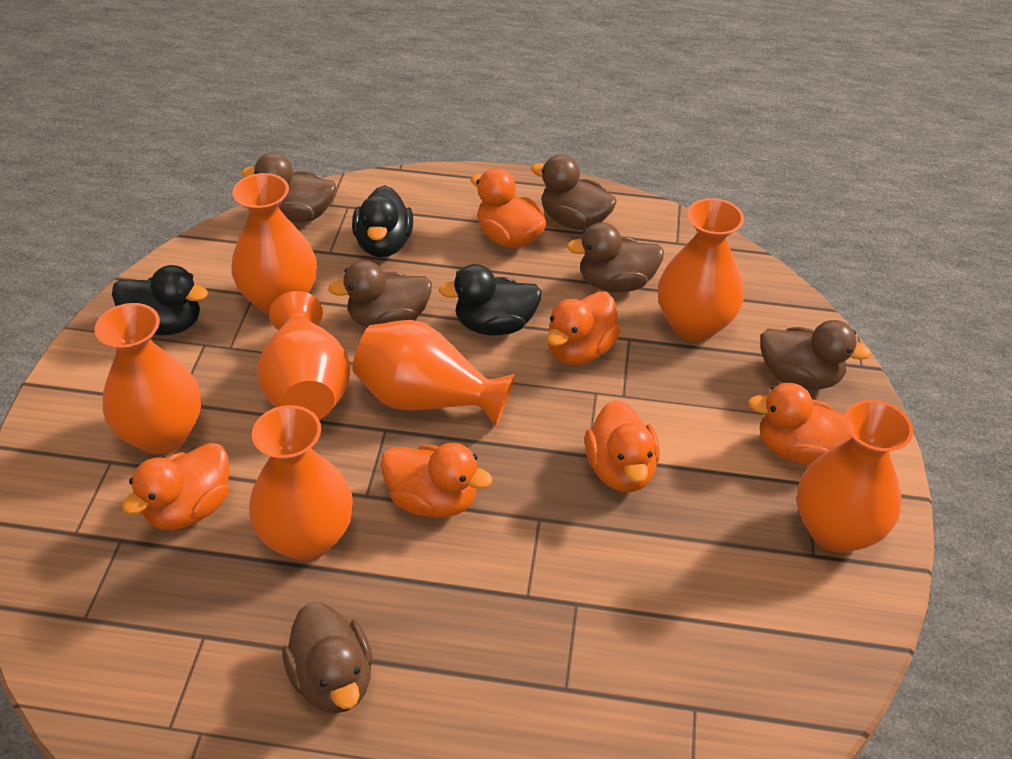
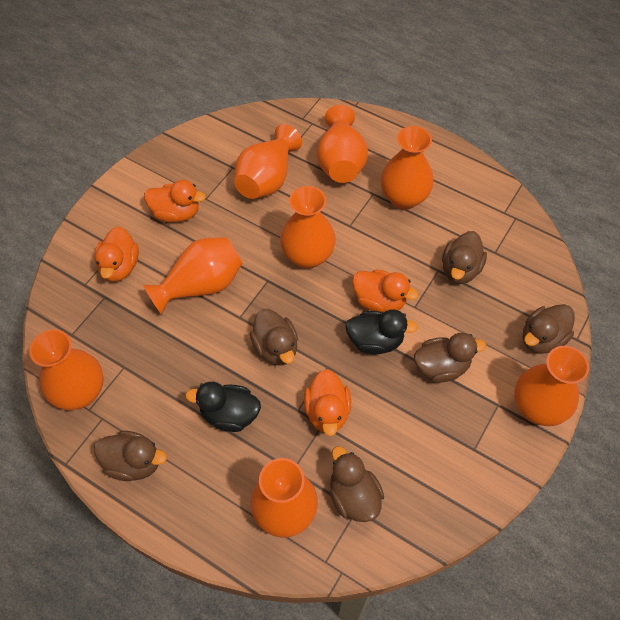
black duck: [112,265,208,336] [352,185,413,257] [439,264,542,336] = 3 -> [185,382,261,432] [345,309,418,354] = 2
orange duck: [122,443,229,530] [381,443,492,518] [470,168,546,248] [547,292,621,365] [585,400,660,492] [748,383,852,465] = 6 -> [94,226,139,282] [144,180,206,222] [304,369,351,436] [352,269,419,313] = 4
orange vase: [95,303,201,454] [231,173,317,315] [249,405,353,561] [257,291,350,419] [352,320,515,427] [658,198,744,341] [797,400,913,553] = 7 -> [29,329,104,410] [143,237,242,314] [234,124,302,199] [250,458,318,537] [280,186,336,269] [317,105,368,183] [381,126,434,210] [514,346,589,426] = 8

